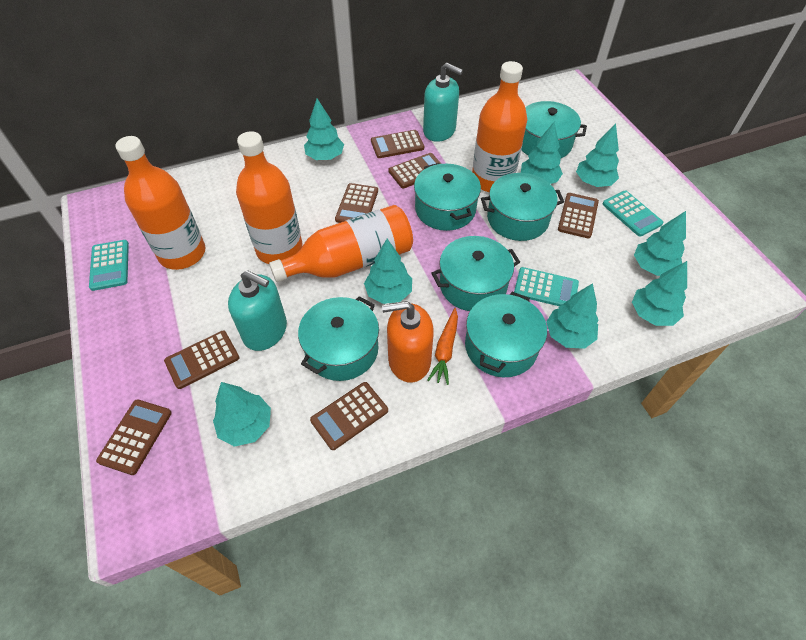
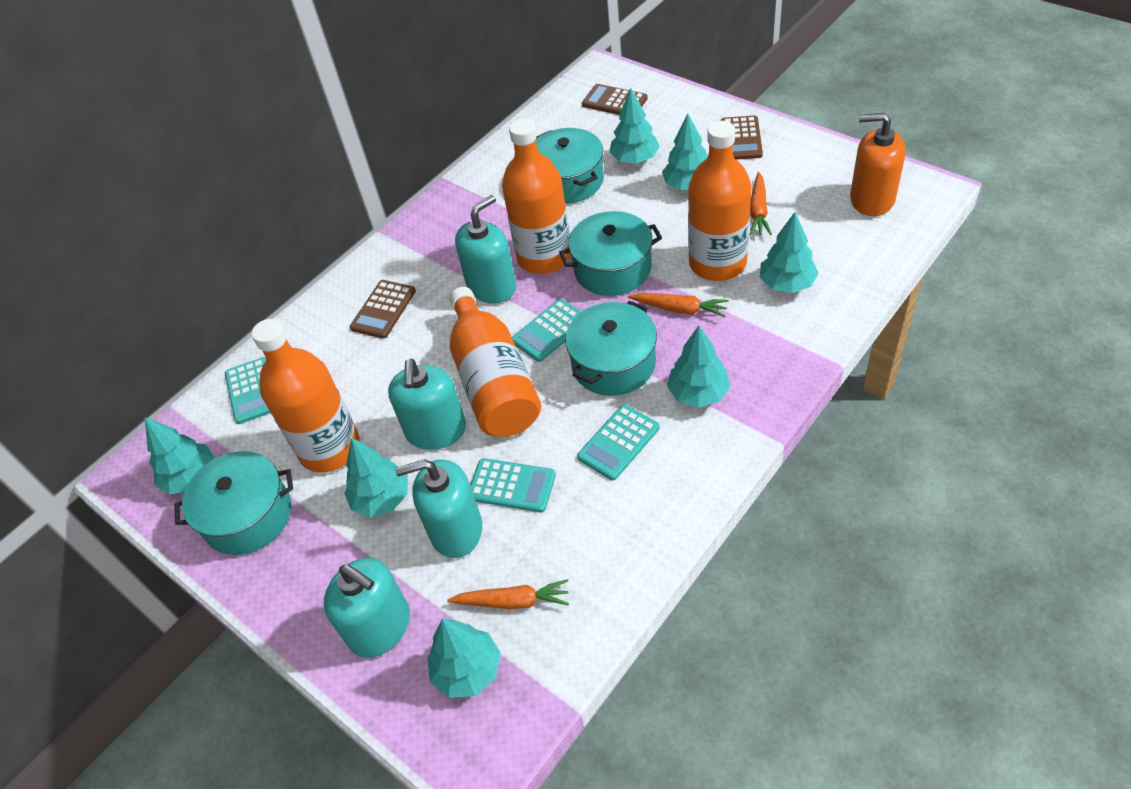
brown calculator: [96,399,172,475] [164,331,240,389] [310,382,388,450] [335,183,378,223] [371,130,424,158] [388,153,441,189] [558,193,599,239] = 7 -> [350,280,416,339] [582,84,648,115] [721,116,763,160] = 3
orange carrot: [427,308,458,385] = 1 -> [447,579,569,609] [628,293,729,317] [749,172,772,236] = 3
turquoise calculator: [89,240,129,291] [514,267,579,306] [603,191,664,237] = 3 -> [225,357,271,424] [470,458,556,513] [512,299,581,362] [577,404,660,480] = 4
turquoise pot: [298,296,379,381] [414,163,481,231] [431,236,520,311] [465,292,547,377] [481,173,564,241] [521,101,587,158] = 6 -> [174,451,293,555] [536,128,604,204] [559,211,662,296] [565,301,657,396] = 4
turquoise soap dispenser: [228,270,287,351] [423,63,463,142] = 2 -> [324,558,410,658] [388,359,466,450] [395,459,482,558] [455,195,516,303] = 4
turquoise tree: [213,382,271,447] [304,99,344,160] [364,239,412,304] [521,122,563,184] [546,283,598,349] [576,124,619,187] [632,261,687,326] [634,211,686,276] = 8 -> [145,418,215,495] [344,438,408,518] [427,619,501,698] [610,88,660,163] [662,114,708,190] [667,325,731,408] [760,212,819,293] = 7

